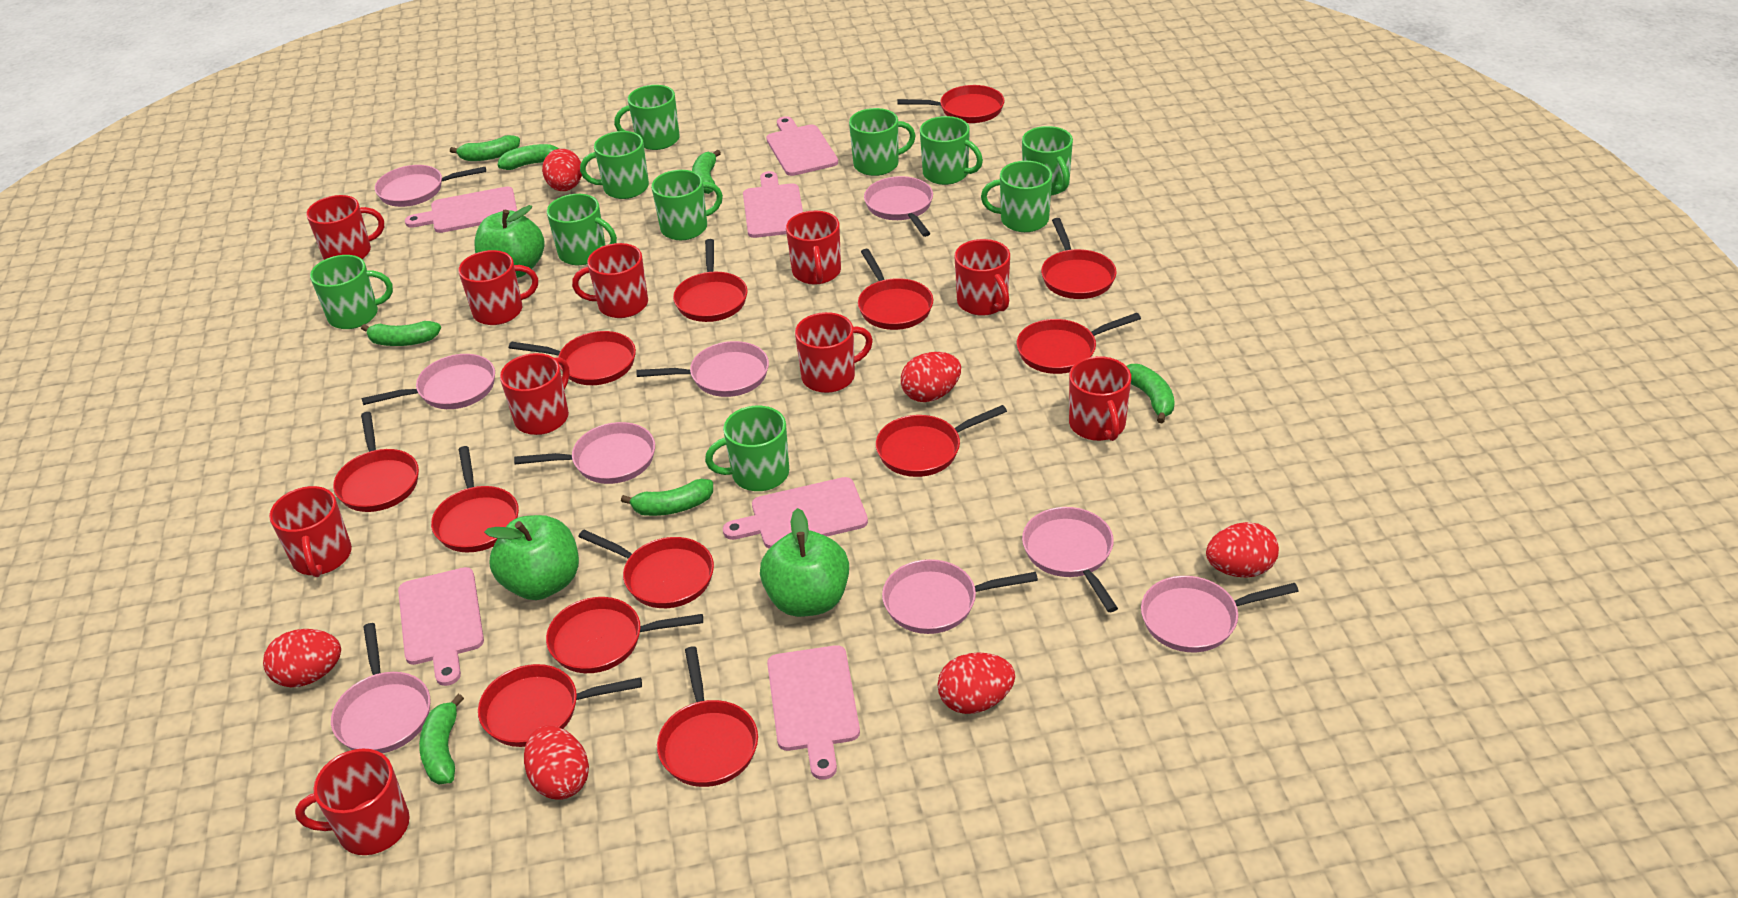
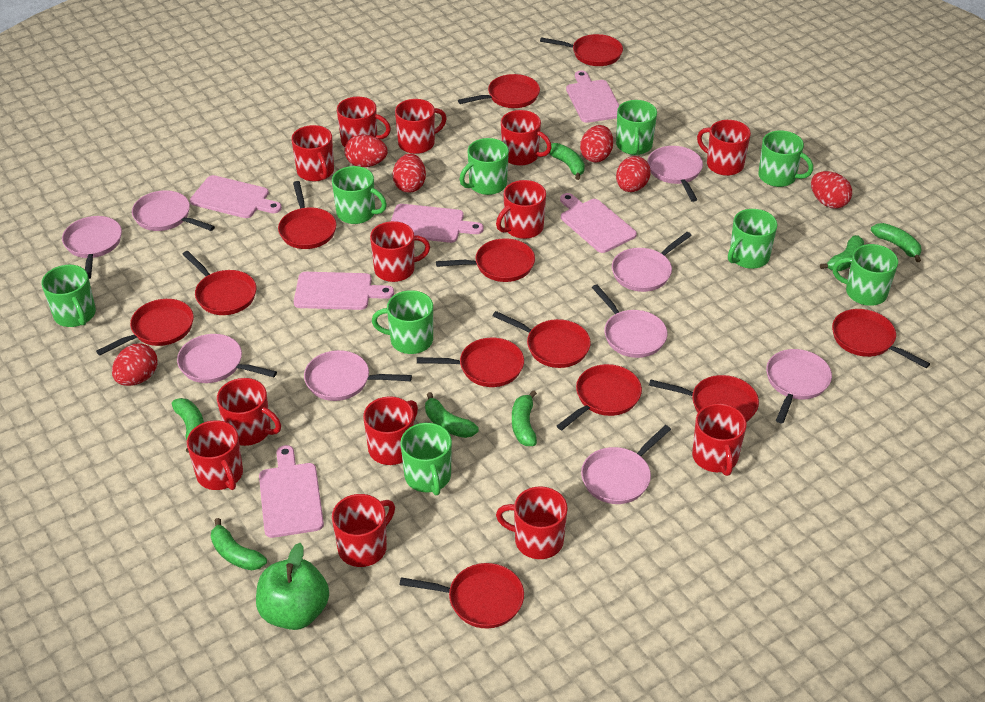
green apple: [475,205,545,278] [484,515,579,600] [760,508,849,617] = 3 -> [256,543,329,630] = 1
green mug: [310,255,393,329] [547,194,617,265] [580,131,649,199] [614,85,680,150] [651,170,723,240] [705,406,789,491] [849,108,916,176] [920,116,983,185] [981,161,1052,232] [1022,126,1073,196] = 10 -> [41,265,96,327] [332,166,387,224] [372,290,433,354] [400,423,452,495] [460,138,509,195] [616,100,657,155] [728,209,777,269] [758,130,813,187] [833,244,898,306] = 9
red mug: [269,486,352,577] [295,748,410,855] [306,195,384,260] [458,250,538,325] [500,353,570,435] [572,243,648,318] [786,211,841,285] [795,312,873,393] [955,239,1010,316] [1069,356,1131,441] = 10 -> [187,420,243,490] [217,378,281,446] [291,125,334,182] [332,494,395,567] [337,97,391,147] [363,396,418,465] [370,221,430,282] [395,99,447,154] [496,180,546,239] [496,486,568,559] [501,110,552,166] [692,403,747,476] [697,120,751,176] = 13
red pan: [333,412,419,512] [431,446,519,553] [478,664,642,747] [509,331,636,385] [546,597,703,673] [578,530,714,608] [657,646,758,787] [673,239,748,322] [858,249,933,330] [876,405,1007,477] [897,85,1004,123] [1017,313,1141,374] [1041,218,1117,299] = 13 -> [96,299,194,356] [183,251,256,315] [278,181,336,249] [399,563,524,628] [417,338,524,387] [436,238,535,282] [458,74,540,108] [493,311,591,368] [540,34,623,66] [557,364,642,430] [649,375,759,422] [832,309,930,368] = 12

